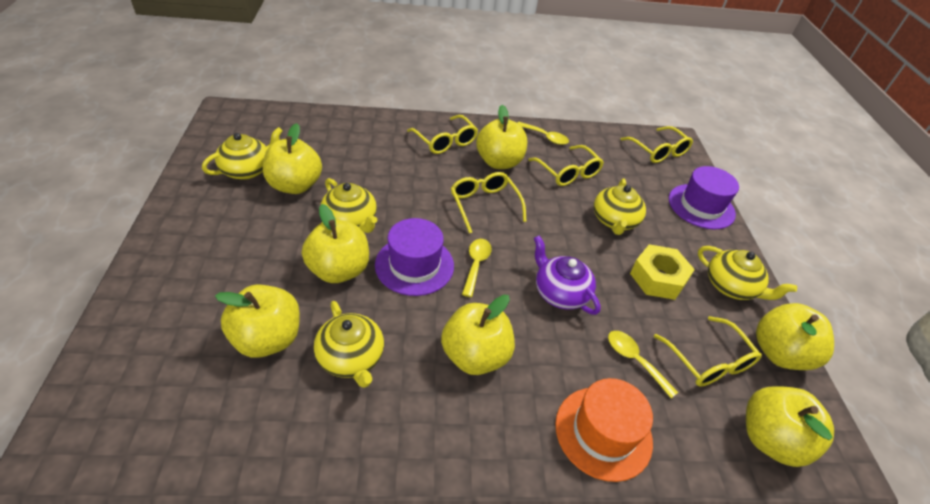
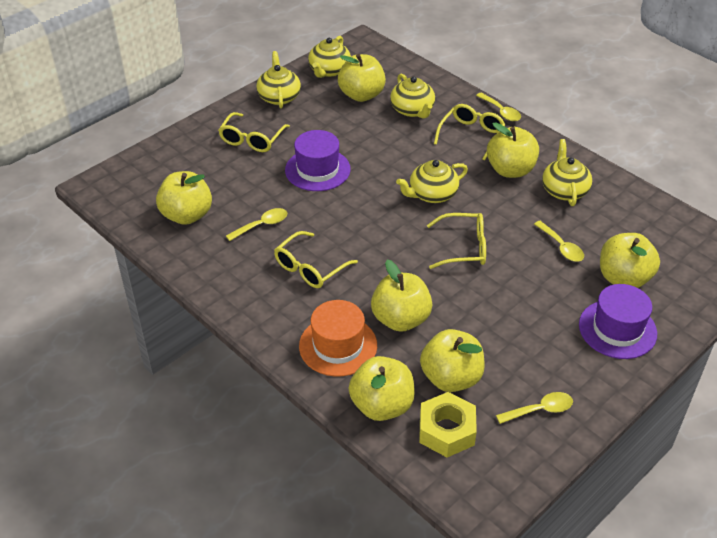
purple teapot: [534,235,601,315] = 1 -> none = 0
yellow glasses: [407,115,478,154] [451,172,527,233] [528,145,604,186] [620,126,693,163] [654,316,762,387] = 5 -> [218,112,290,152] [274,231,358,288] [427,213,486,269] [434,104,505,161] = 4
yellow spoon: [462,239,492,297] [517,122,569,145] [608,331,678,398] = 3 -> [226,208,287,241] [476,93,521,121] [496,392,573,424] [534,221,584,262] = 4

